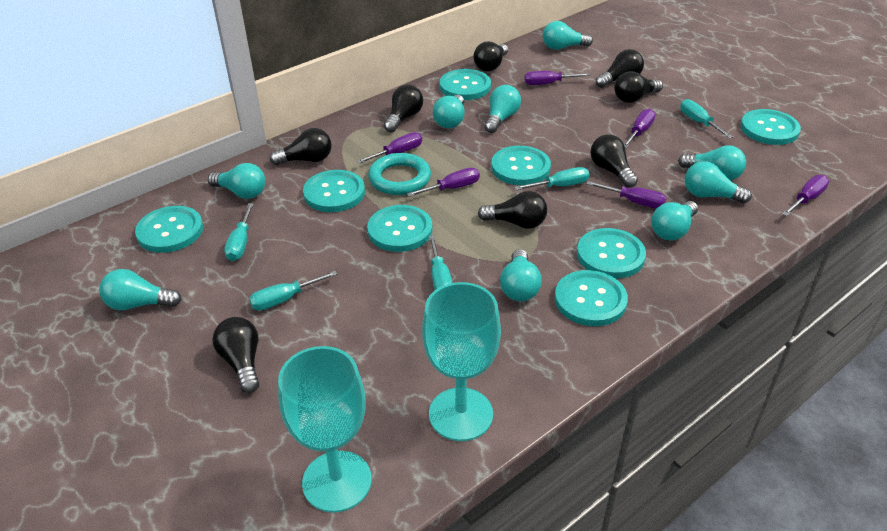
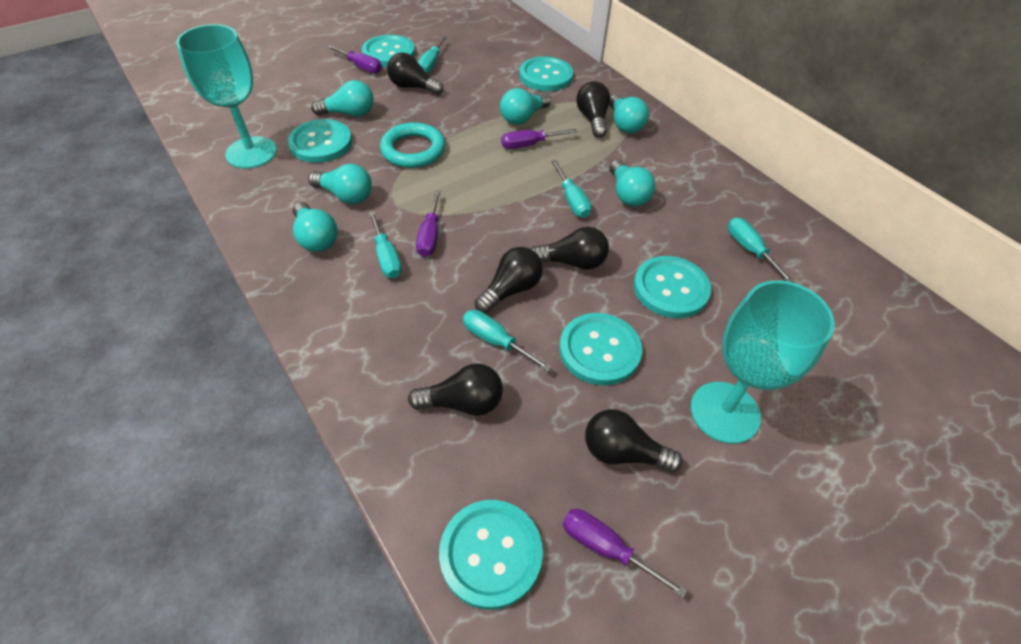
black light bulb: [213,317,260,393] [270,128,332,165] [384,84,423,132] [474,41,508,71] [478,191,547,229] [590,134,638,188] [596,49,644,88] [614,71,663,103] = 8 -> [387,52,444,95] [408,364,503,416] [475,247,543,314] [531,227,609,270] [576,81,610,138] [585,409,683,473] = 6
purple screwdriver: [356,132,422,164] [407,168,480,197] [524,71,590,85] [586,181,667,209] [624,109,656,148] [782,175,829,216] = 6 -> [327,45,382,74] [416,190,441,257] [501,129,577,149] [563,509,687,598] = 4
turquoise button: [135,206,203,253] [303,170,365,212] [367,205,432,252] [440,69,491,100] [491,146,551,185] [555,270,628,326] [577,228,646,278] [741,109,801,145] = 8 -> [288,119,352,163] [362,35,415,67] [439,500,543,610] [519,56,573,91] [559,313,642,385] [634,256,711,318] = 6
turquoise light bulb: [99,269,181,310] [208,163,265,199] [433,95,465,128] [485,85,521,133] [500,249,542,301] [543,21,593,50] [651,201,698,240] [678,145,746,180] [685,161,752,203] = 9 -> [293,202,337,252] [308,164,372,204] [311,80,374,117] [500,88,551,125] [609,94,649,133] [609,160,655,207] = 6

